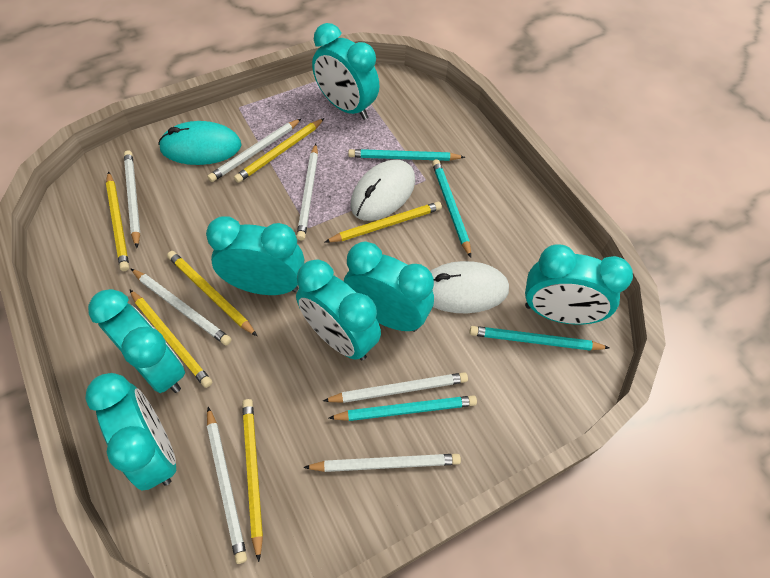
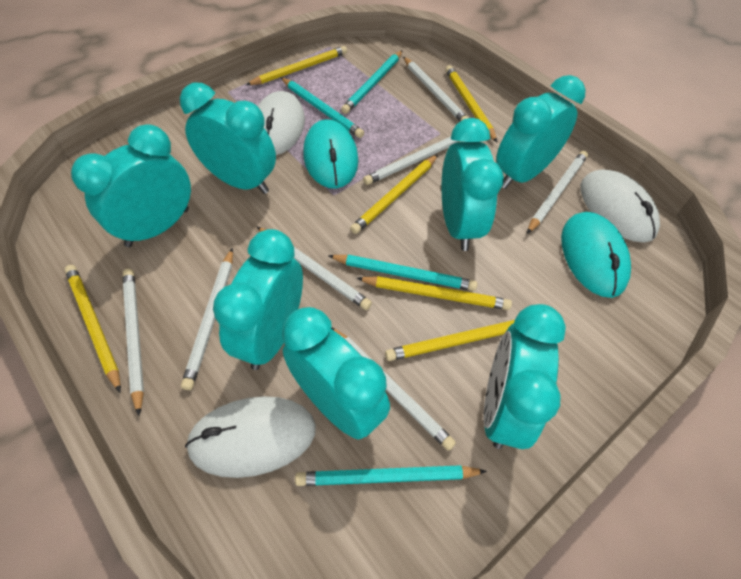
turquoise mouse: [158,121,241,165] = 1 -> [303,119,358,189] [561,212,631,298] = 2
white mouse: [351,159,415,221] [430,261,509,313] = 2 -> [185,396,316,478] [258,91,305,155] [580,169,660,242] = 3

